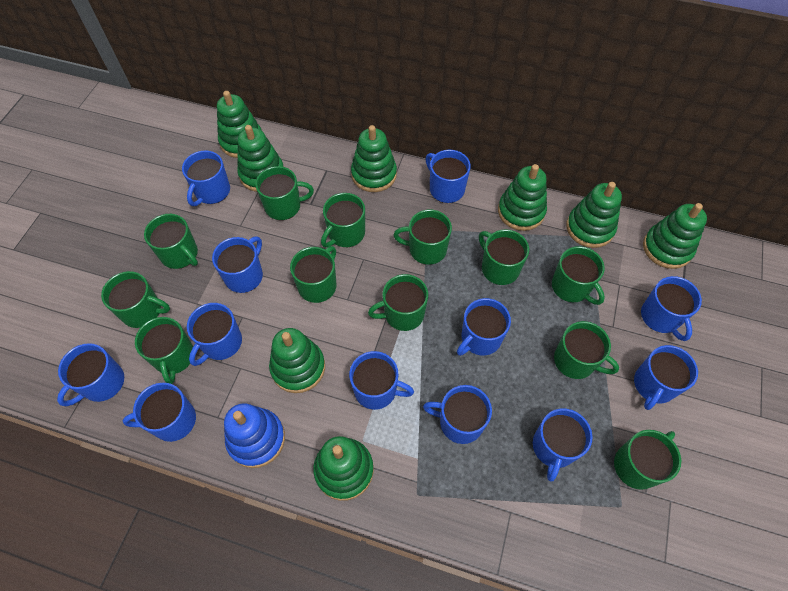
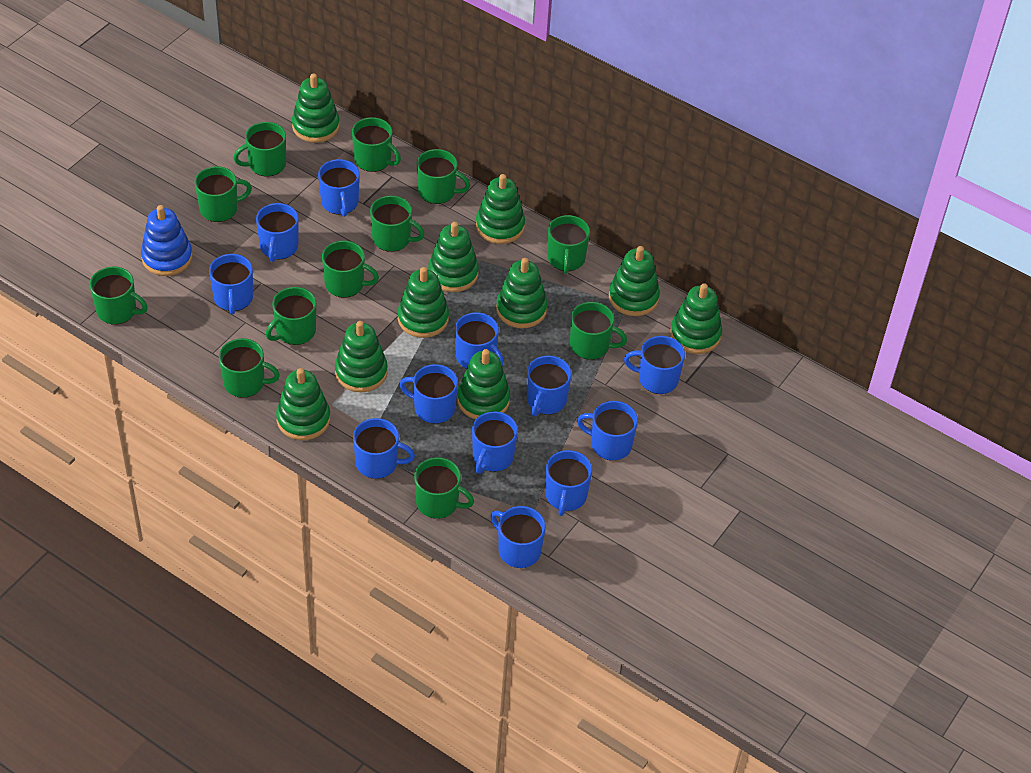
green stacking toy: [217,91,261,158] [237,125,284,192] [269,328,325,393] [313,436,374,501] [351,125,397,192] [498,164,547,231] [566,182,622,248] [643,203,707,269] = 8 -> [276,368,330,440] [292,73,340,143] [335,321,388,392] [398,267,449,338] [428,222,479,292] [457,349,510,420] [476,174,525,244] [496,258,548,328] [609,246,660,316] [670,283,722,354] = 10

